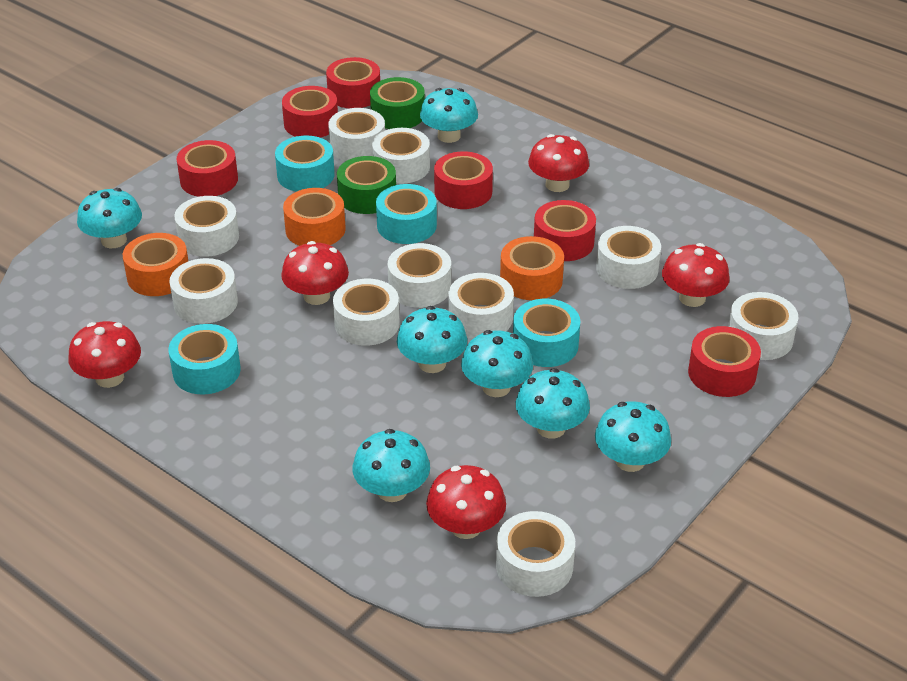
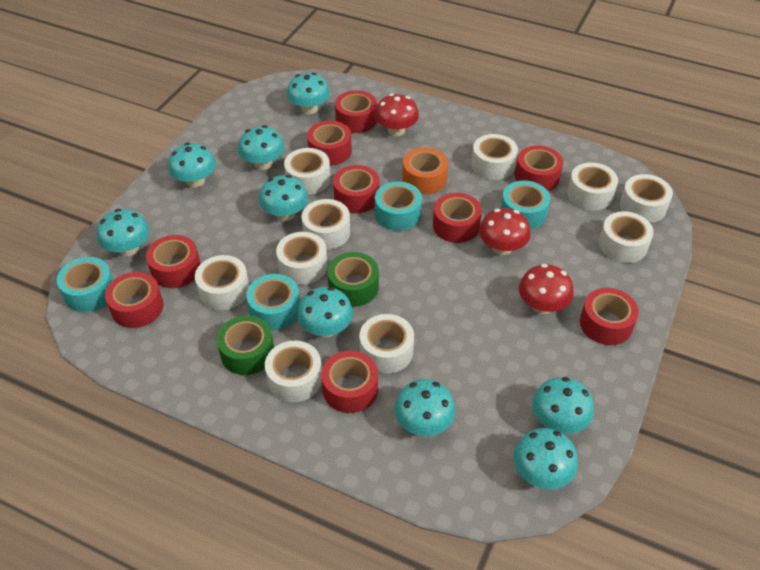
orange tape: [123,233,188,296] [283,188,346,246] [500,236,564,300] = 3 -> [402,148,448,194] = 1
red mushroom: [68,321,141,388] [281,241,349,305] [426,465,506,539] [528,134,589,192] [662,243,730,307] = 5 -> [374,94,419,136] [479,208,530,255] [519,264,574,314] = 3
red tape: [177,140,238,197] [282,86,338,138] [326,57,380,108] [434,151,493,209] [534,200,596,261] [688,326,761,397] = 6 -> [105,272,164,328] [146,235,201,288] [307,121,352,166] [321,351,378,413] [333,165,379,213] [335,90,377,133] [433,193,482,243] [515,145,563,191] [580,288,639,345] = 9
turquoise mushroom: [77,188,142,248] [352,429,430,502] [397,306,467,373] [420,88,478,143] [461,330,533,397] [516,368,590,439] [595,401,671,472] = 7 -> [97,209,149,257] [168,143,216,188] [238,125,285,170] [259,175,308,221] [287,73,330,114] [297,287,353,337] [394,379,456,436] [513,428,578,489] [532,377,594,434] = 9

